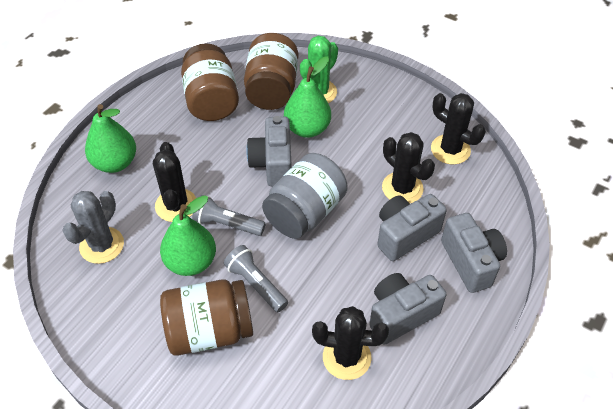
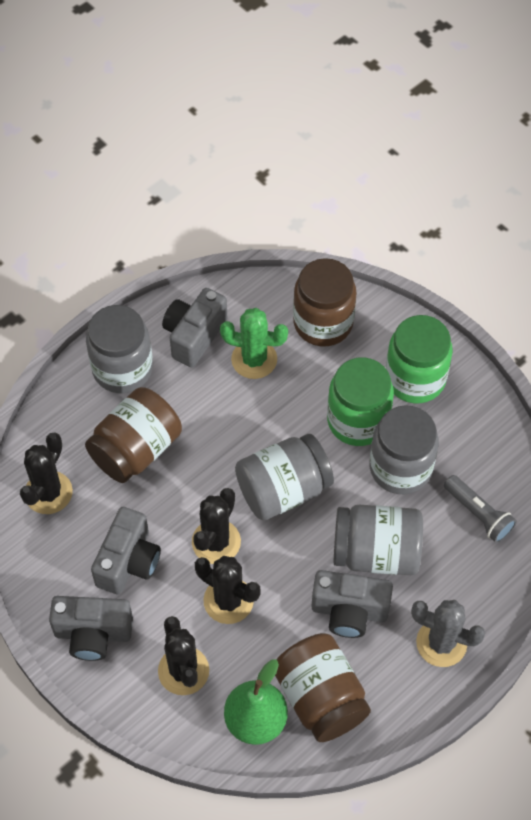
green jar: none = 0 -> [327,357,394,446] [386,315,453,403] = 2
green pear: [85,104,136,173] [160,195,216,276] [284,57,331,138] = 3 -> [224,659,288,745] = 1
grey flashlight: [192,195,266,236] [224,245,288,312] = 2 -> [444,475,517,543] = 1
grey jar: [262,153,348,239] = 1 -> [86,305,153,393] [235,434,334,520] [333,505,423,575] [370,405,439,494] = 4

